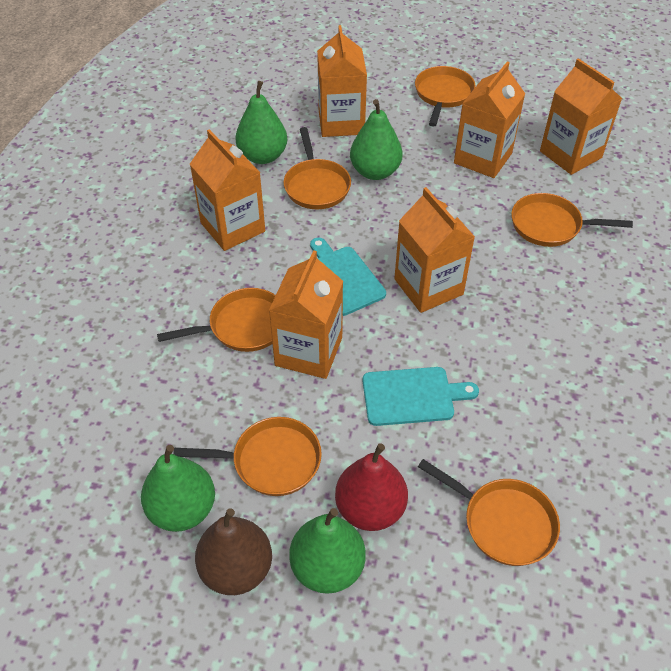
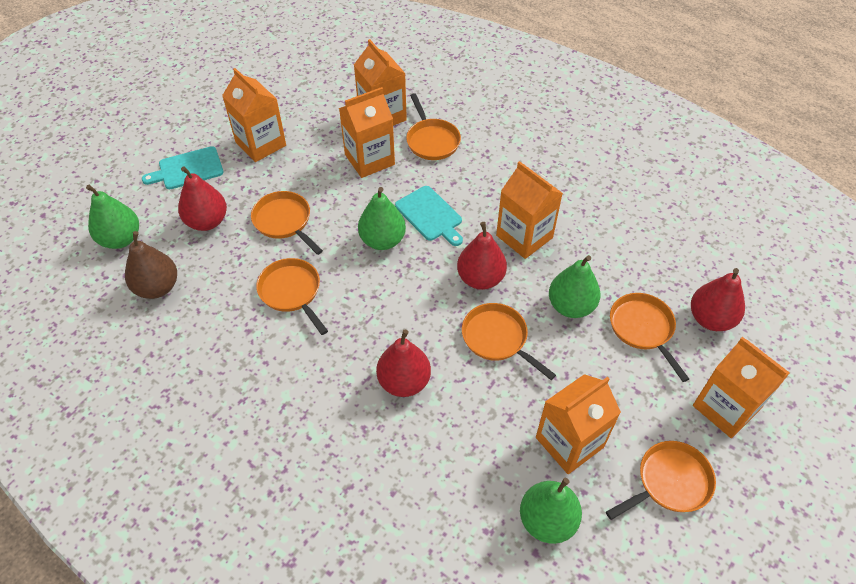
red pear: [335,443,408,531] = 1 -> [178,167,227,231] [376,330,431,397] [457,222,507,290] [691,268,745,331] = 4

